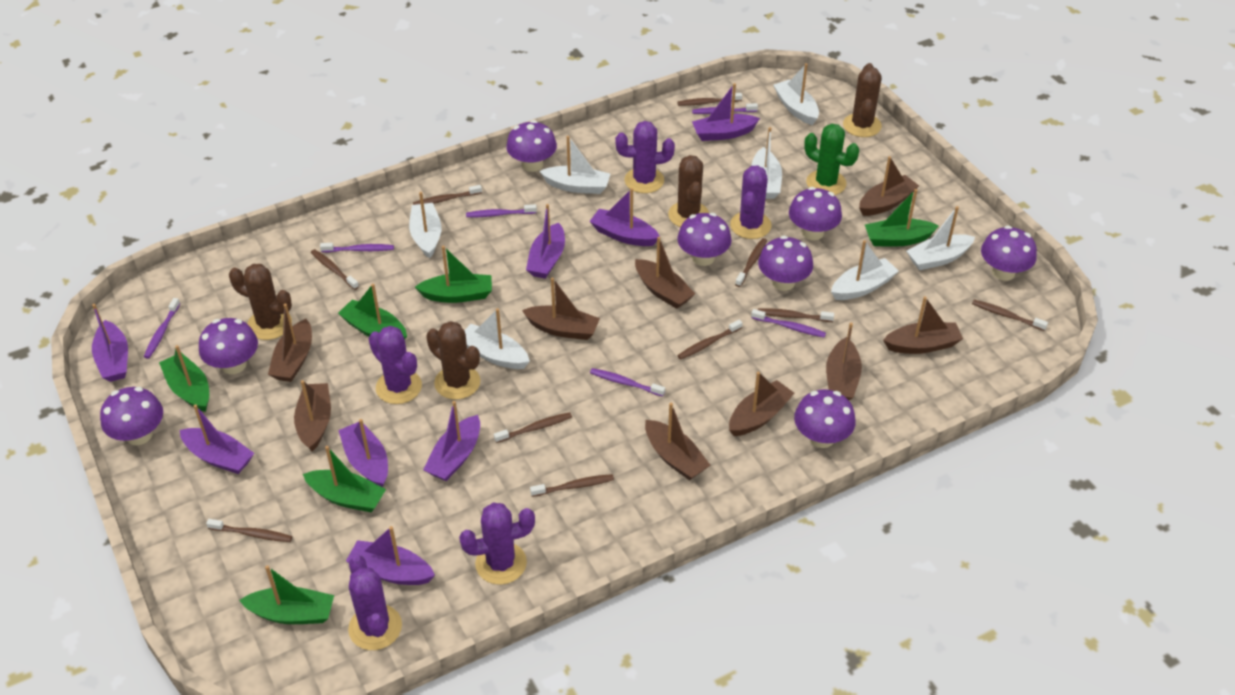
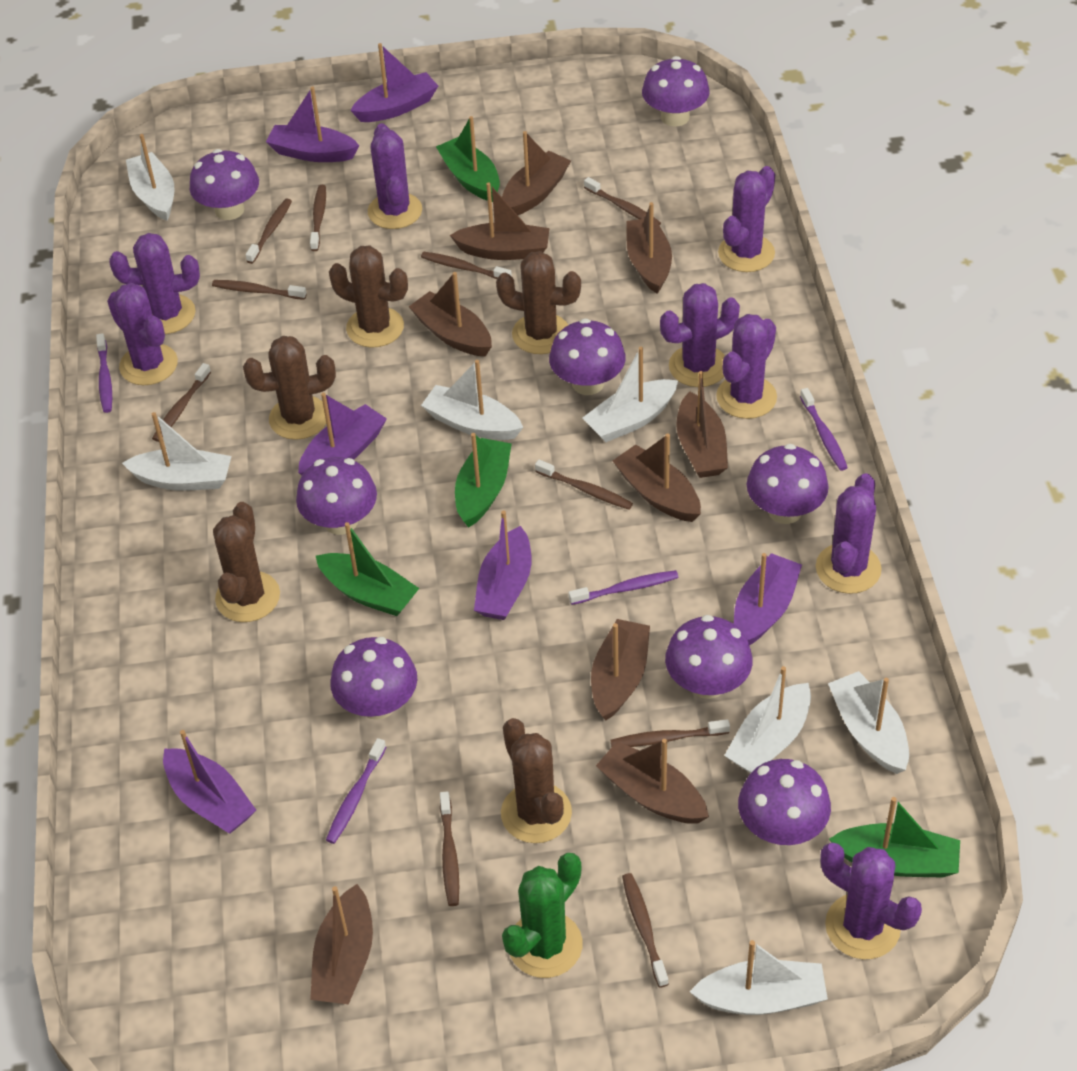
brown cactus: [229,264,292,340] [426,321,480,399] [668,155,709,227] [843,63,882,137] = 4 -> [213,502,280,622] [243,336,336,440] [329,246,408,347] [496,251,581,354] [501,718,572,843] = 5
green boat: [159,345,209,412] [239,565,334,624] [303,446,386,512] [338,283,407,339] [415,246,492,303] [865,189,939,246] = 6 -> [316,522,419,616] [436,116,500,202] [455,433,512,528] [829,797,960,878] = 4
purple boat: [92,304,128,382] [180,404,254,474] [338,419,388,487] [346,526,435,585] [423,401,480,481] [526,204,565,279] [590,188,660,246] [692,83,760,141] = 8 -> [163,730,256,834] [266,86,359,162] [298,393,387,475] [350,43,438,122] [474,510,531,620] [734,553,802,645] = 6
purple cactus: [348,555,402,650] [369,326,422,404] [459,503,535,585] [615,121,675,193] [730,165,772,239] = 5 -> [107,283,178,385] [109,233,200,334] [368,123,422,229] [660,283,740,387] [716,314,777,419] [718,166,775,272] [816,473,882,594] [820,843,922,959] = 8
purple toothbrush: [144,298,180,358] [320,243,394,252] [466,204,537,217] [590,368,665,397] [692,103,758,114] [751,309,826,338] = 6 -> [96,333,112,413] [326,738,386,844] [568,570,678,605] [800,388,848,471] = 4

